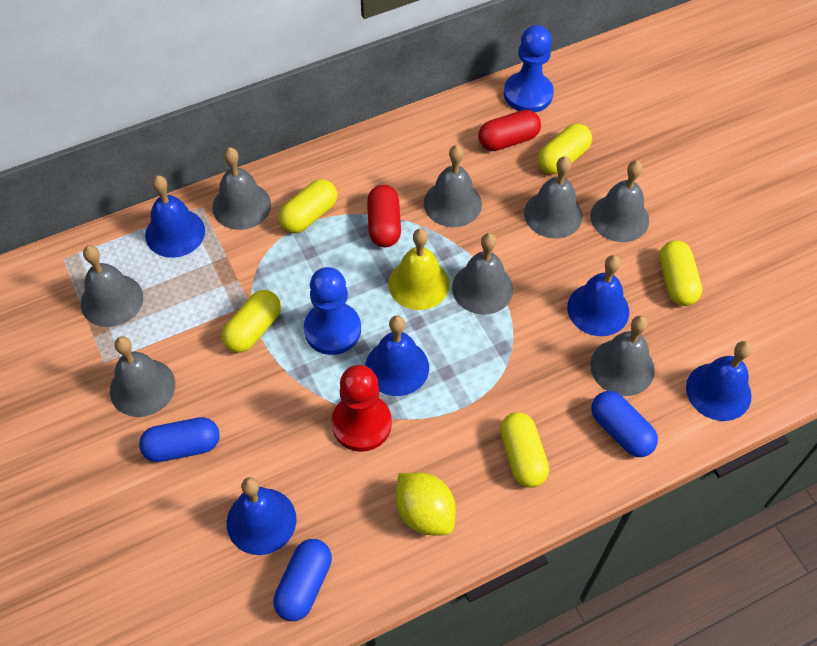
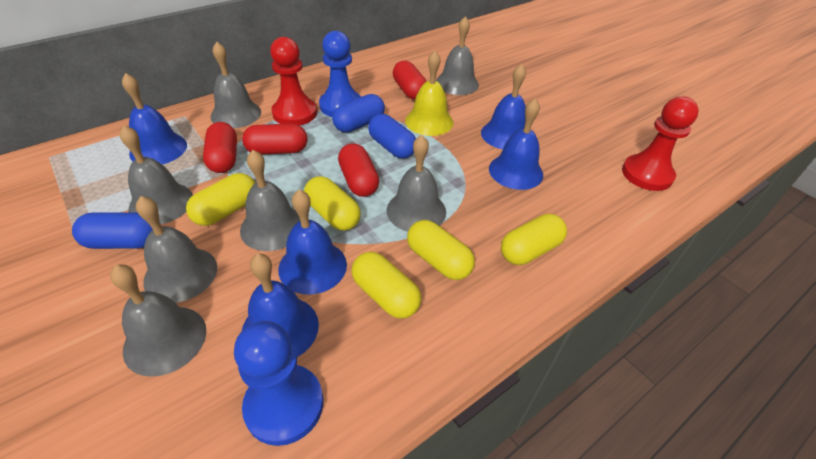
grey bell: [81,245,143,327] [110,336,175,417] [212,147,271,230] [424,145,482,227] [452,233,513,315] [524,156,583,239] [590,160,649,242] [590,316,655,396] = 8 -> [110,264,206,377] [120,125,193,224] [136,196,217,303] [211,42,261,128] [240,150,300,251] [387,135,446,232] [436,16,479,95] = 7
red capsule: [367,185,401,247] [478,110,541,151] = 2 -> [203,122,237,173] [242,124,307,155] [338,143,379,197] [393,61,426,100] = 4
red pawn: [331,365,392,452] = 1 -> [270,37,317,125] [622,97,699,191] = 2
yellow lemon: [395,473,456,535] = 1 -> none = 0

